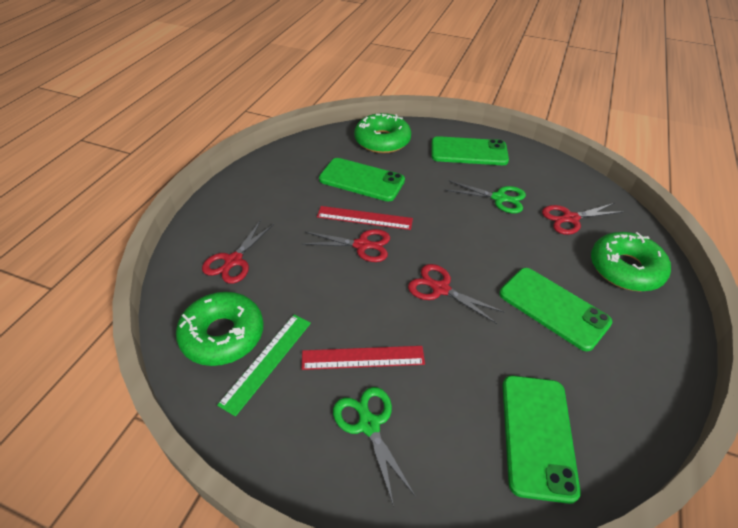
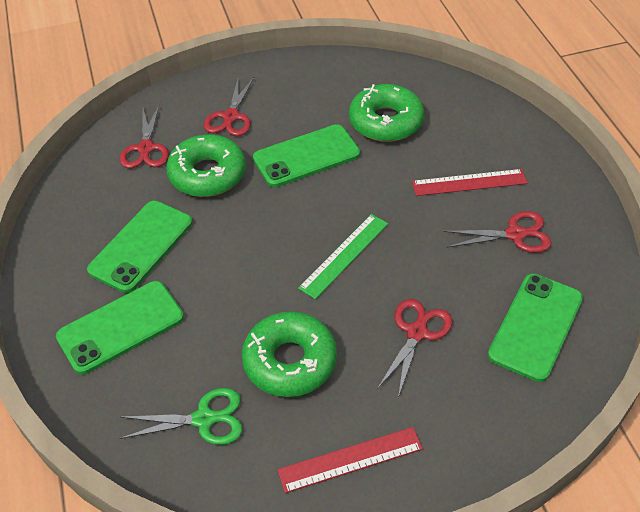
green scissors: [333,387,416,507] [445,181,526,213] = 2 -> [119,388,242,445] = 1

